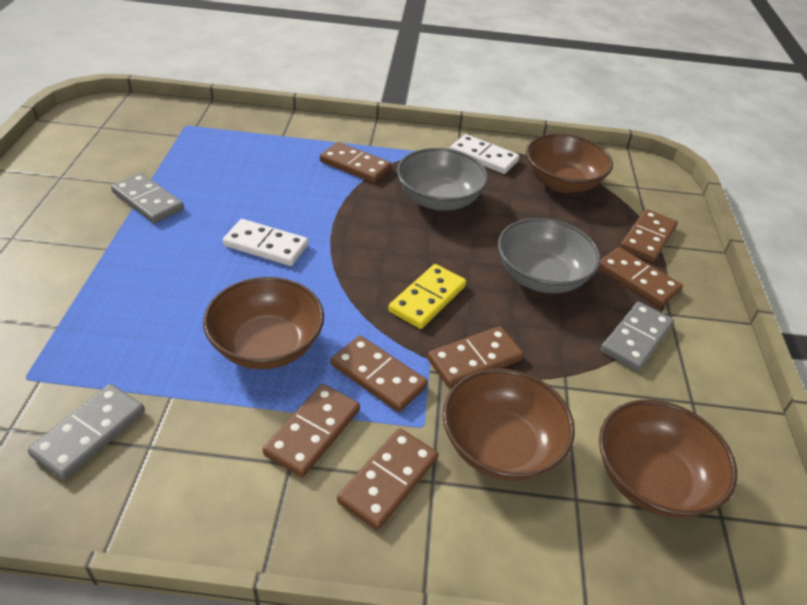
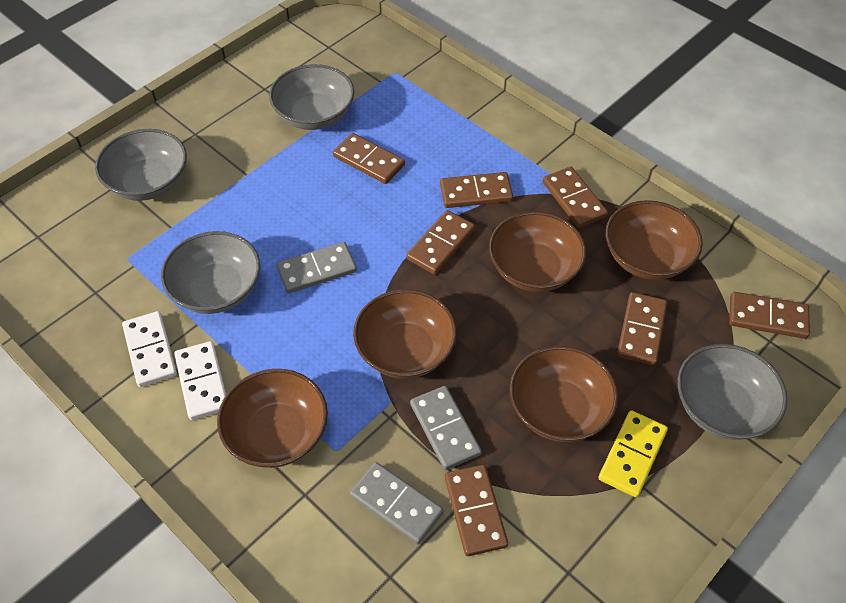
brown bowl: [203,277,324,369] [443,369,575,481] [526,134,613,193] [599,400,737,518] = 4 -> [217,369,328,468] [353,289,457,379] [489,211,586,292] [509,346,618,442] [605,200,703,280] = 5
grey bowl: [397,148,488,211] [498,218,601,293] = 2 -> [95,129,187,201] [161,231,260,314] [269,64,354,130] [677,344,787,440] = 4

